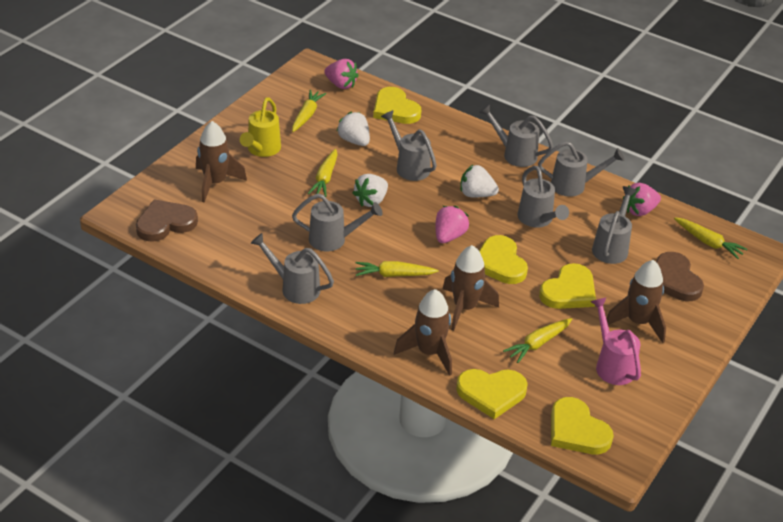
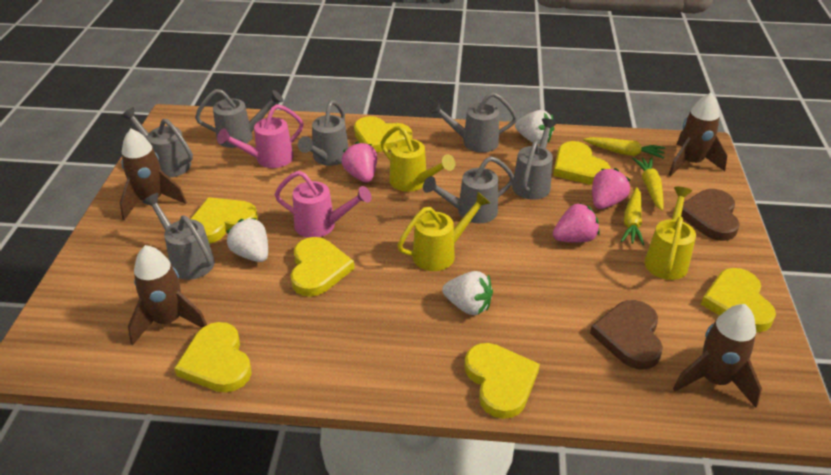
pink watering can: [590,297,641,385] = 1 -> [217,104,304,168] [274,171,371,238] = 2
yellow carrot: [292,90,326,132] [308,149,338,197] [355,261,438,277] [503,318,572,363] [674,217,748,259] = 5 -> [583,137,665,159] [621,187,644,245] [632,157,664,211] = 3
yellow heart: [373,87,421,124] [456,369,528,419] [479,235,528,284] [539,263,596,309] [551,397,614,454] = 5 -> [174,322,252,393] [191,197,258,243] [290,237,354,297] [354,116,412,152] [464,343,540,419] [553,141,611,185] [701,268,776,332] = 7
yellow watering can: [240,97,281,157] = 1 -> [381,125,455,192] [397,192,490,271] [644,187,696,280] = 3

